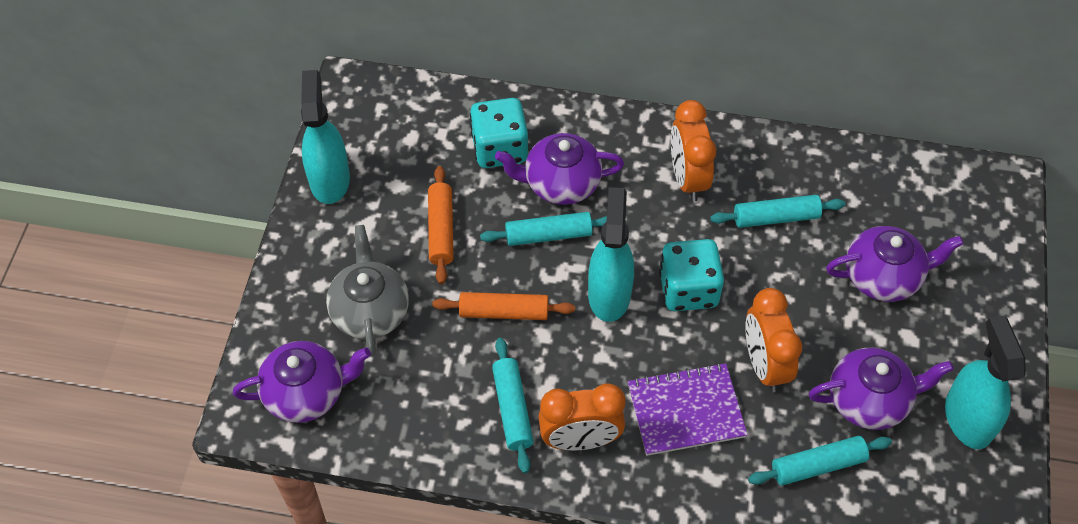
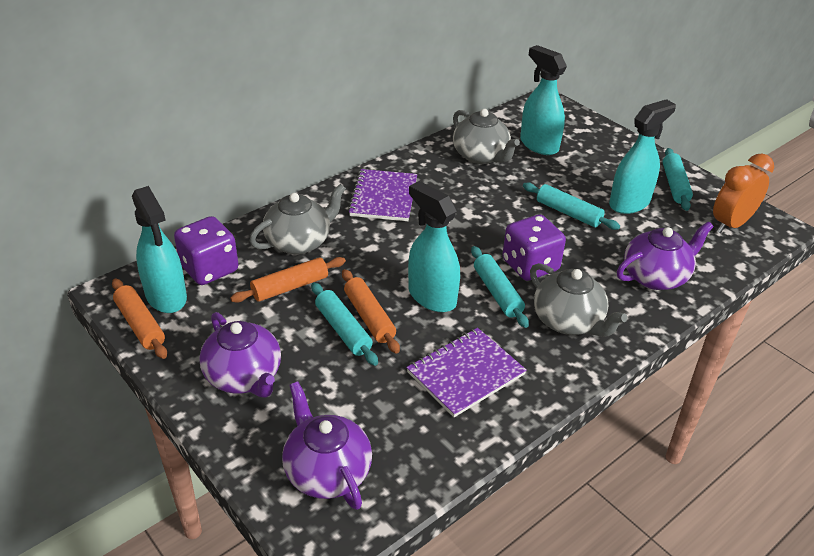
grey teapot: [326,225,409,357] = 1 -> [250,184,346,255] [453,109,520,164] [530,263,627,337] = 3
orange clock: [538,383,625,451] [671,100,716,202] [745,288,802,392] = 3 -> [713,154,774,233] = 1
orange rolling pin: [428,166,454,284] [432,292,575,320] = 2 -> [112,278,167,359] [230,257,346,303] [342,269,400,354] = 3
purple dice: none = 0 -> [174,216,239,285] [502,215,566,281] = 2
purple notebook: [628,363,748,456] = 1 -> [348,169,417,221] [406,328,526,417] = 2
purple teapot: [233,341,371,423] [495,133,624,205] [809,348,954,430] [826,226,964,302] = 4 -> [199,312,281,398] [282,381,372,510] [617,221,713,290] = 3
turquoise dice: [470,98,528,168] [659,239,724,311] = 2 -> none = 0
turquoise spray bottle: [301,70,350,204] [588,187,634,322] [945,316,1026,449] = 3 -> [132,186,187,313] [408,181,460,312] [520,45,567,155] [609,99,676,214] = 4

